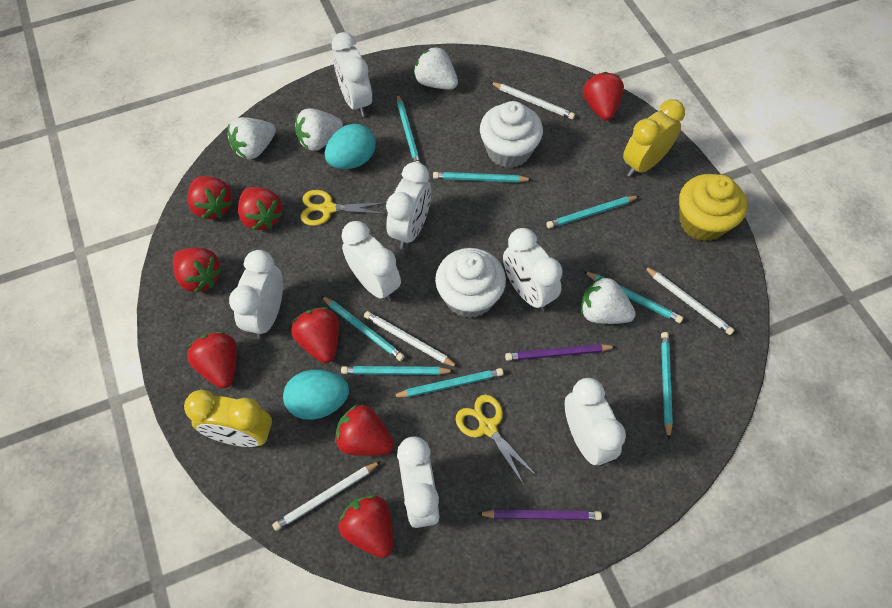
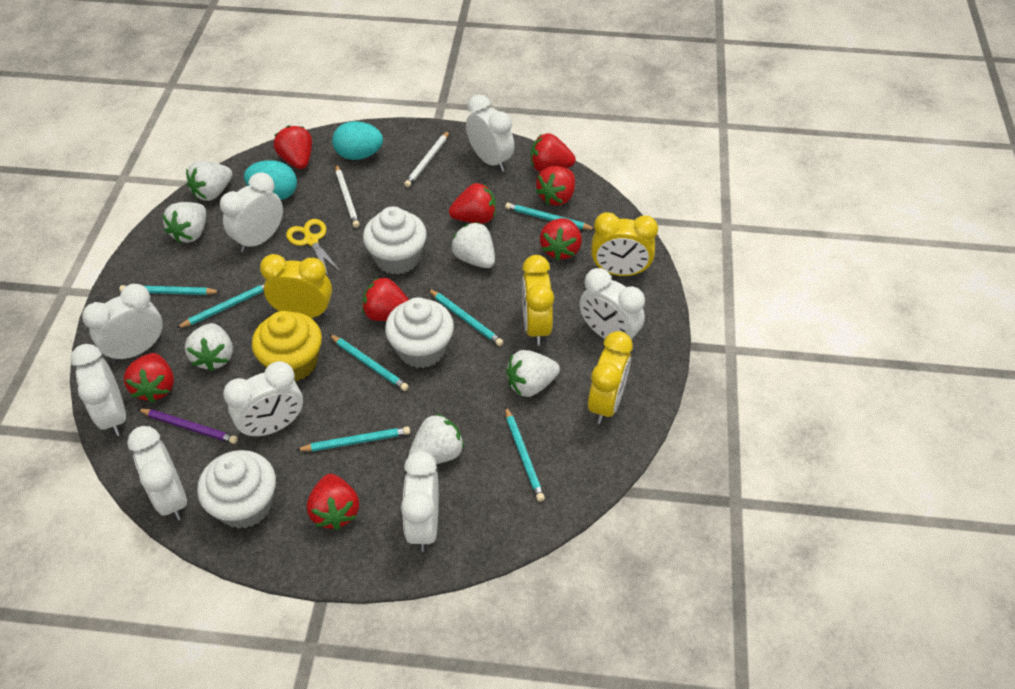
purple pencil: [478,510,602,520] [505,344,617,361] = 2 -> [138,409,238,444] = 1
turquoise pencil: [321,296,405,361] [341,366,454,375] [392,368,503,397] [397,94,420,162] [433,172,533,183] [546,196,639,229] [583,271,683,323] [661,332,673,439] = 8 -> [119,285,221,295] [177,283,265,328] [297,427,410,451] [329,334,409,391] [428,289,503,346] [505,203,595,230] [505,406,545,502] = 7
white clock: [229,250,283,339] [332,32,372,117] [341,221,401,302] [386,162,431,249] [397,436,439,528] [503,228,562,311] [565,378,626,466] = 7 -> [70,344,126,436] [82,284,162,363] [127,426,187,520] [220,172,283,253] [223,361,303,439] [401,451,439,552] [466,94,514,172] [580,268,645,339] = 8
white cupcake: [435,248,506,318] [480,101,543,168] = 2 -> [197,450,276,529] [363,206,427,275] [385,297,454,368] = 3
white pencil: [272,461,381,531] [364,311,459,368] [490,82,575,119] [644,266,734,335] = 4 -> [336,164,360,228] [404,130,450,187] = 2
white strawberry: [228,117,276,159] [295,108,343,151] [414,46,458,90] [581,277,636,324] = 4 -> [162,202,206,243] [185,323,233,371] [186,161,232,201] [408,414,464,464] [451,222,495,268] [506,350,560,397] = 6
yellow clock: [184,390,272,447] [623,99,685,177] = 2 -> [260,254,332,318] [522,255,554,346] [588,331,633,424] [591,212,658,276] = 4
yellow scissors: [300,190,385,226] [456,394,537,485] = 2 -> [286,219,341,275] = 1

